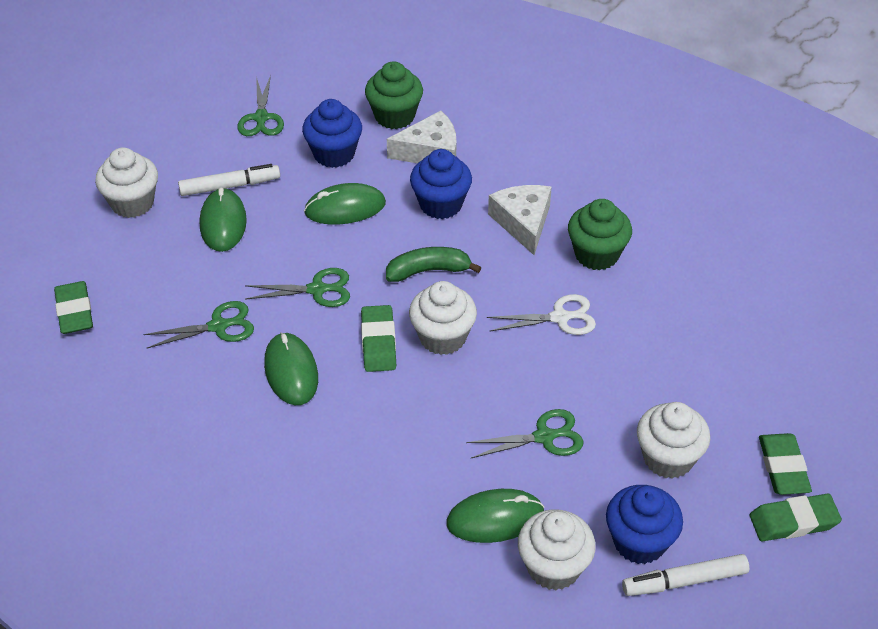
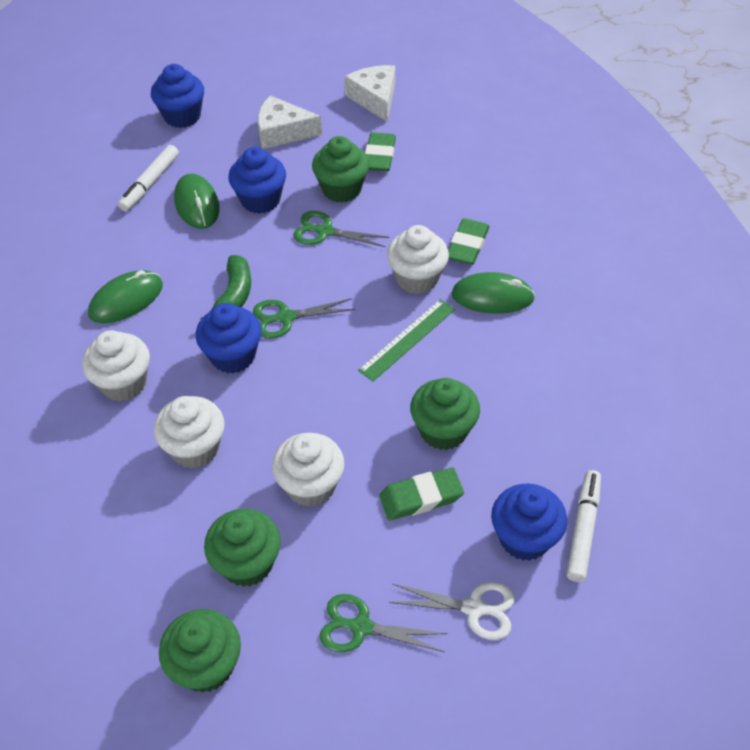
blue cupcake: [302,99,362,168] [410,149,472,219] [606,485,683,564] = 3 -> [151,64,204,128] [196,303,261,374] [229,147,286,214] [491,483,567,561] = 4
green cupcake: [365,61,423,129] [568,199,632,270] = 2 -> [159,609,241,693] [204,509,281,587] [312,136,369,203] [410,378,480,450] = 4
green eraser: [54,281,93,334] [361,305,396,372] [750,494,842,541] [759,433,812,495] = 4 -> [365,132,396,171] [379,468,464,520] [448,218,490,265] = 3
green mouse: [200,188,247,252] [264,332,318,405] [304,183,386,225] [446,489,544,543] = 4 -> [88,270,163,323] [174,173,220,229] [451,272,535,314] = 3
green ruler: none = 0 -> [358,299,455,381] = 1
green scissors: [144,301,254,348] [237,75,284,136] [245,268,350,307] [466,409,584,458] = 4 -> [253,298,355,339] [293,211,390,247] [319,594,448,652] = 3

